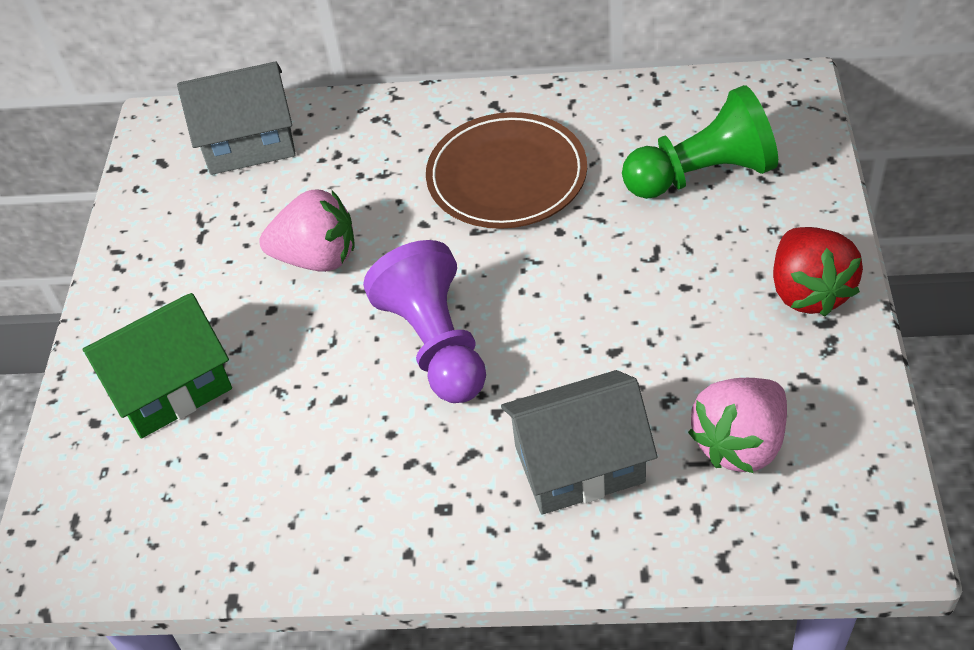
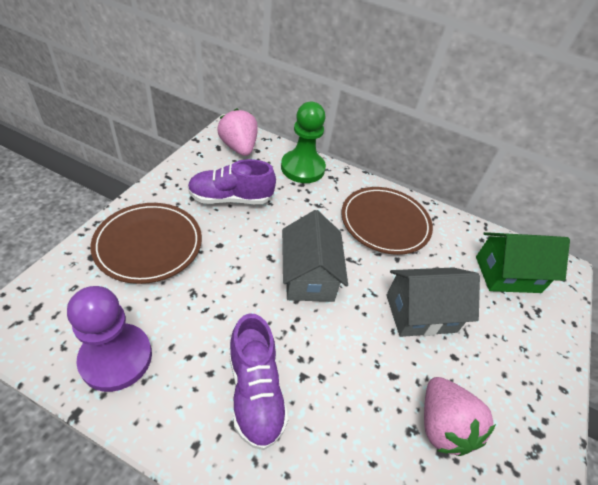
brown plate: [426,112,587,229] = 1 -> [91,203,202,284] [341,187,433,255] = 2
purple shoe: none = 0 -> [188,159,276,204] [229,313,289,450] = 2
red strawberry: [773,227,863,317] = 1 -> none = 0

